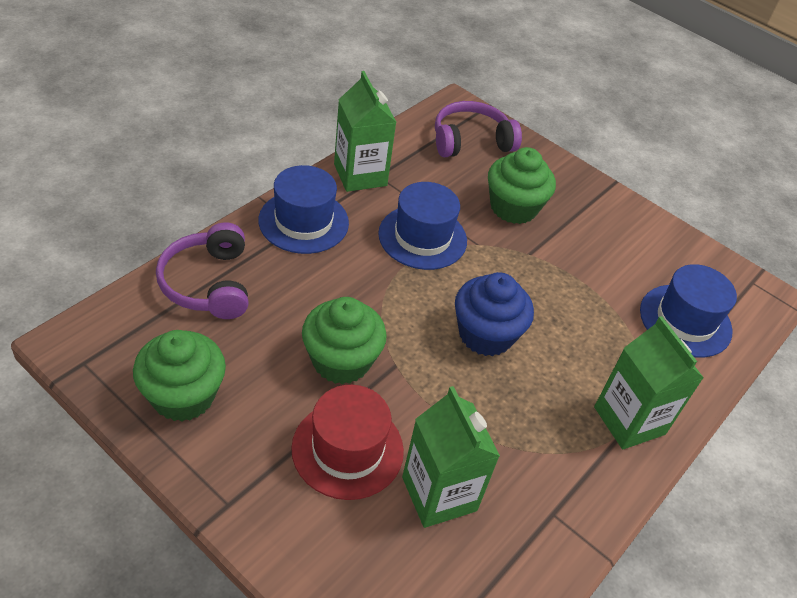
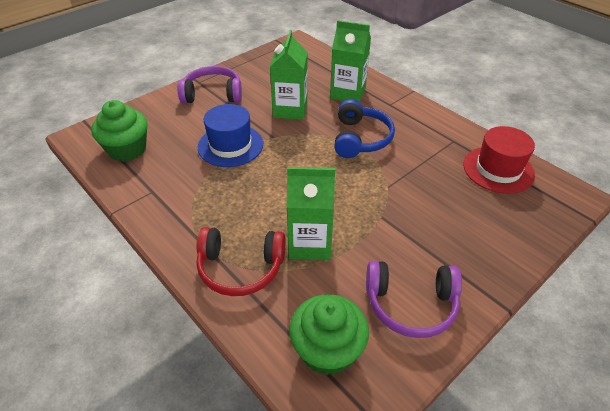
blue cupcake: [455,272,534,356] = 1 -> none = 0
blue hat: [258,165,349,254] [378,182,467,270] [640,264,737,358] = 3 -> [198,104,263,167] = 1
blue headphones: none = 0 -> [334,99,395,158] = 1
green cupcake: [133,330,226,422] [302,297,387,384] [488,147,556,224] = 3 -> [91,100,148,162] [289,294,369,376] = 2
red headphones: none = 0 -> [197,227,285,296] = 1

